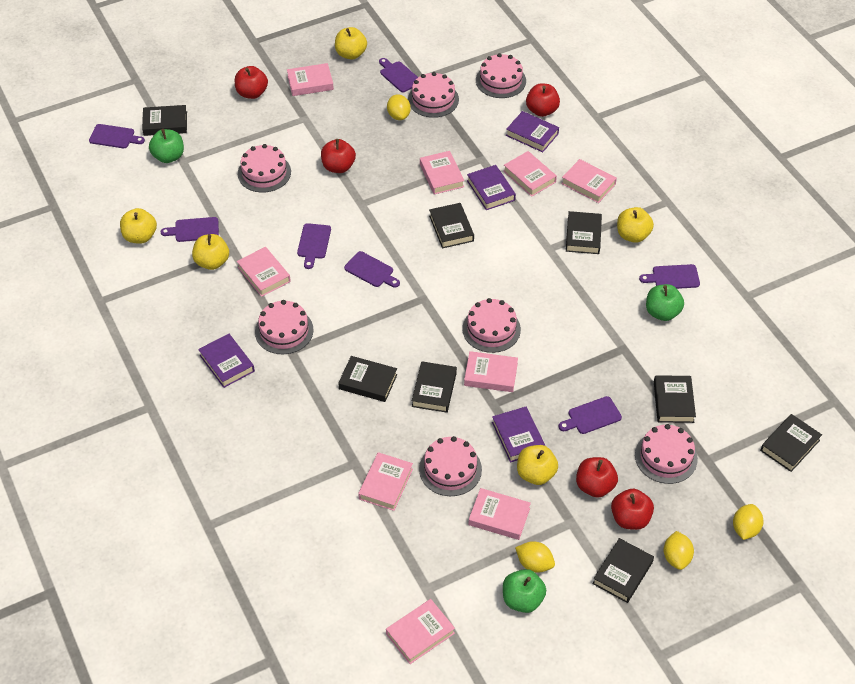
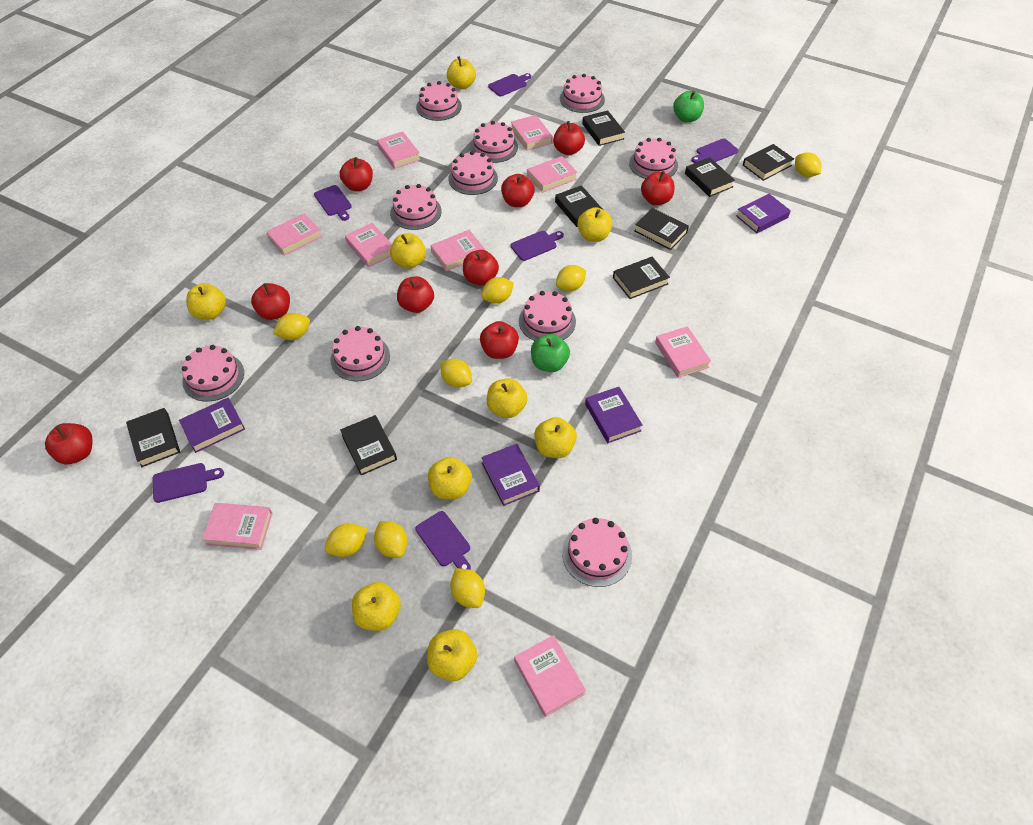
green apple: [149,129,184,163] [503,569,546,613] [646,284,684,321] = 3 -> [531,334,570,372] [673,91,704,122] = 2
pink cake: [238,144,291,193] [255,300,314,354] [408,72,459,118] [419,436,482,496] [462,298,521,353] [476,53,526,98] [635,424,698,484] = 7 -> [182,345,244,402] [330,326,390,381] [390,184,442,230] [416,81,462,121] [448,151,498,195] [470,121,518,163] [519,291,576,341] [560,74,605,113] [562,518,632,587] [629,138,678,179] = 10
purple cutting board: [89,124,145,148] [160,217,219,242] [297,223,331,269] [344,251,400,288] [379,58,418,92] [558,396,622,434] [639,264,700,289] = 7 -> [152,463,224,503] [314,185,352,221] [416,511,471,570] [488,73,531,96] [510,231,564,261] [691,138,739,163] = 6
red apple: [235,66,268,99] [321,139,356,173] [526,84,560,117] [576,457,618,498] [611,489,654,530] = 5 -> [45,423,93,464] [251,283,290,320] [340,157,373,192] [397,276,434,313] [463,250,499,285] [480,321,519,359] [501,174,535,207] [553,121,585,155] [641,171,674,205] = 9
yellow apple: [120,208,157,244] [192,234,229,270] [335,27,367,60] [517,445,558,485] [617,207,654,243] = 5 -> [186,283,226,320] [352,582,401,631] [390,233,426,269] [427,629,477,681] [428,457,472,499] [447,56,476,89] [487,378,528,418] [534,417,577,458] [578,207,612,242] = 9
yellow lemon: [387,94,411,120] [515,541,555,573] [663,531,694,570] [733,504,763,540] = 4 -> [273,313,310,340] [325,523,368,557] [374,521,407,558] [440,359,472,388] [450,568,485,608] [481,277,514,304] [556,265,586,291] [795,152,821,177] = 8

